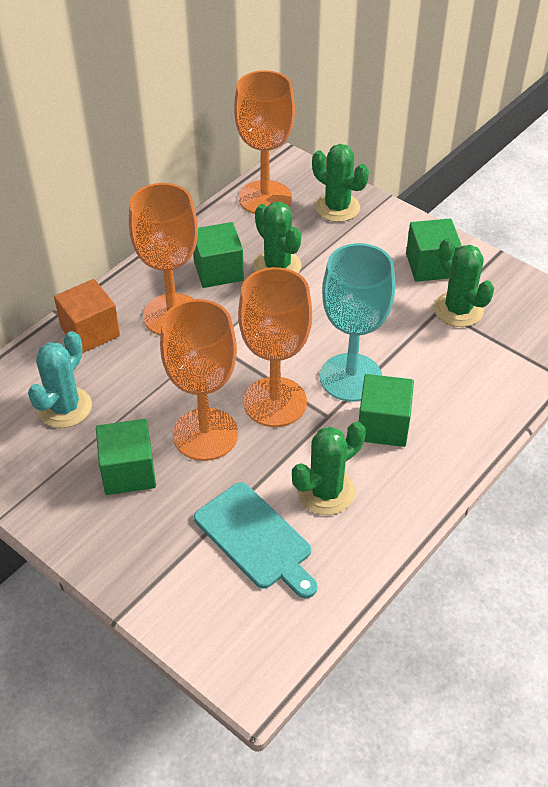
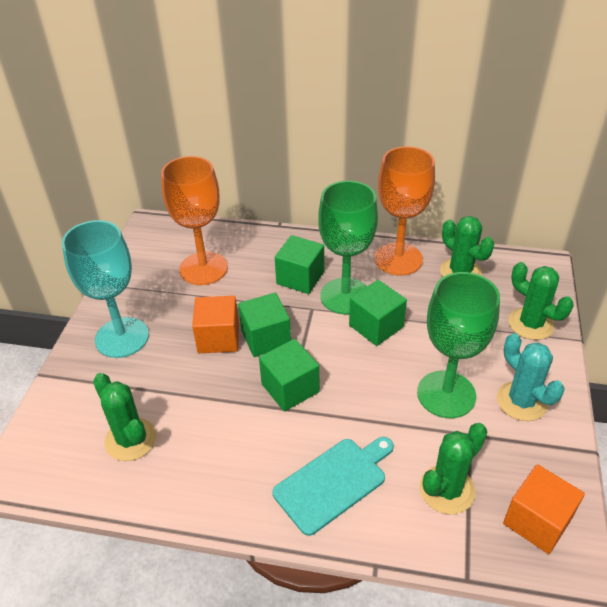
green goblet: none = 0 -> [318,181,378,314] [417,272,500,418] = 2
orange cube: [54,279,120,353] = 1 -> [192,296,239,353] [503,464,585,554] = 2
orange goblet: [129,183,198,335] [160,299,238,461] [234,70,295,214] [238,267,312,427] = 4 -> [161,156,228,285] [375,146,435,275] = 2

